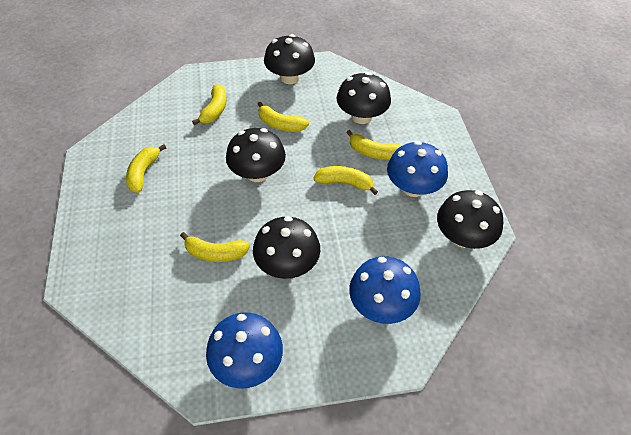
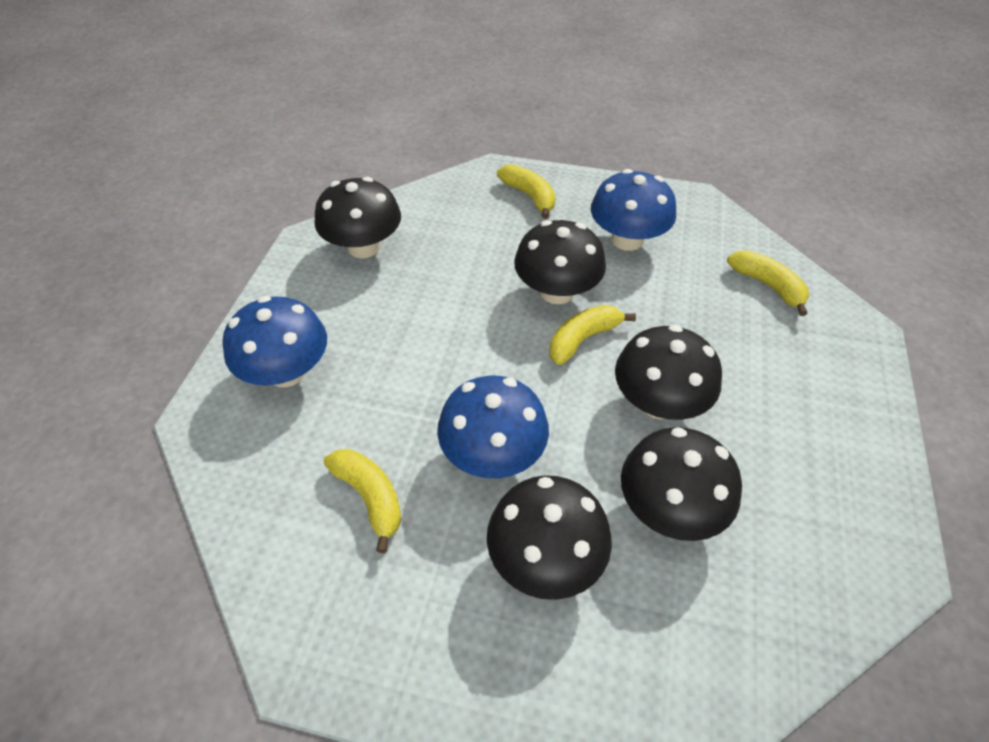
yellow banana: [126,144,166,193] [180,232,250,262] [192,84,227,125] [258,102,309,132] [313,166,378,195] [346,130,402,160] = 6 -> [324,449,402,553] [497,164,556,219] [549,305,636,365] [727,250,809,316] = 4

